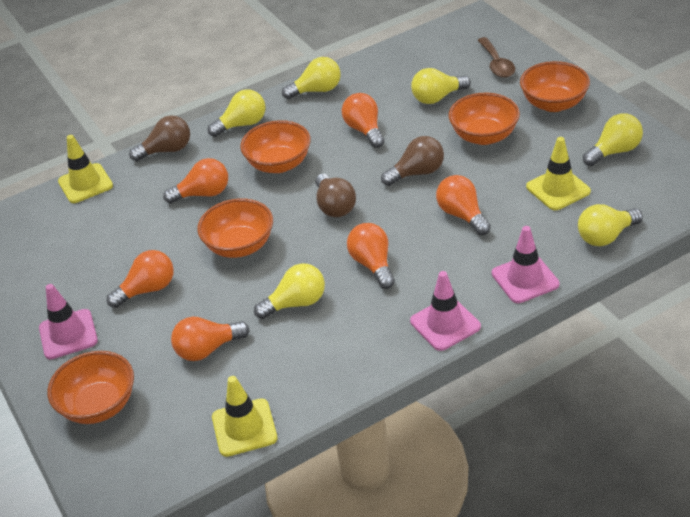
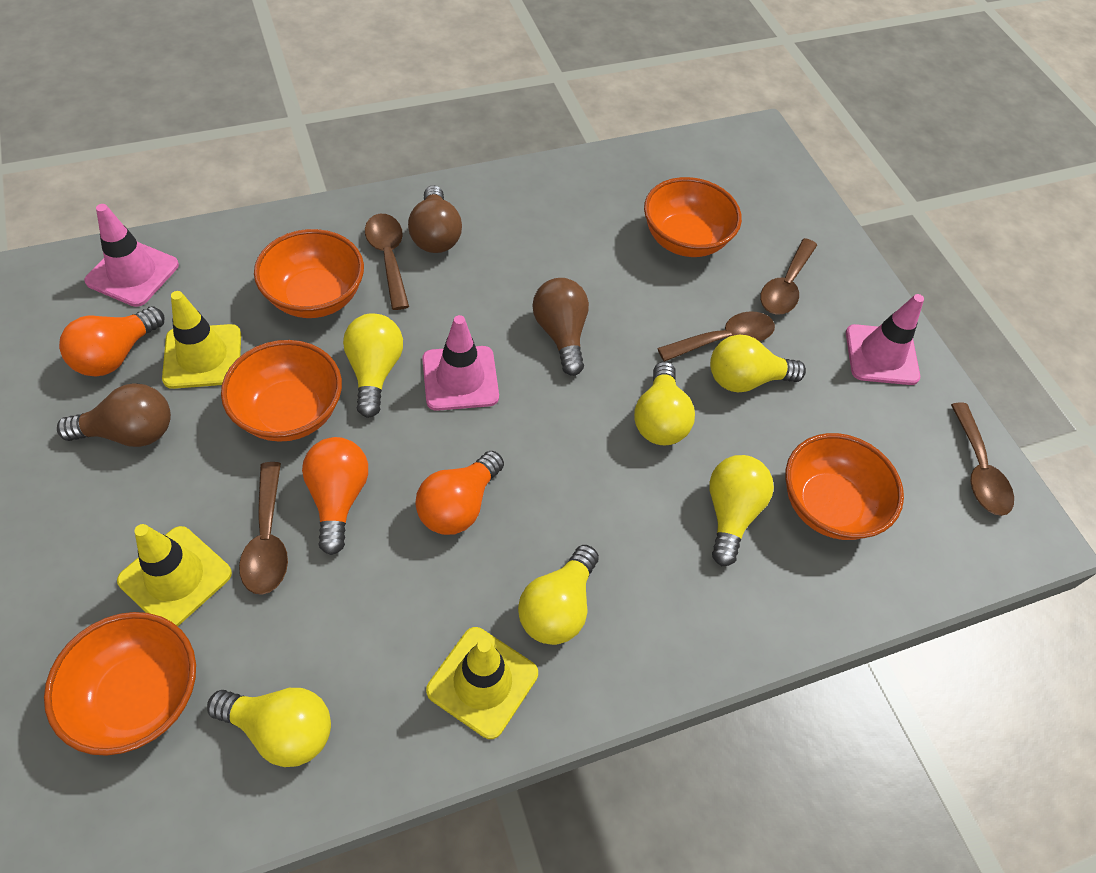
brown spoon: [478,37,515,78] = 1 -> [239,462,288,595] [365,214,409,310] [657,311,775,361] [760,238,817,315] [951,403,1014,516] = 5
orange light bulb: [107,250,174,308] [163,158,228,204] [171,316,249,361] [342,93,385,148] [347,223,395,289] [436,175,491,235] = 6 -> [59,307,164,377] [302,437,368,555] [415,451,504,535] = 3

